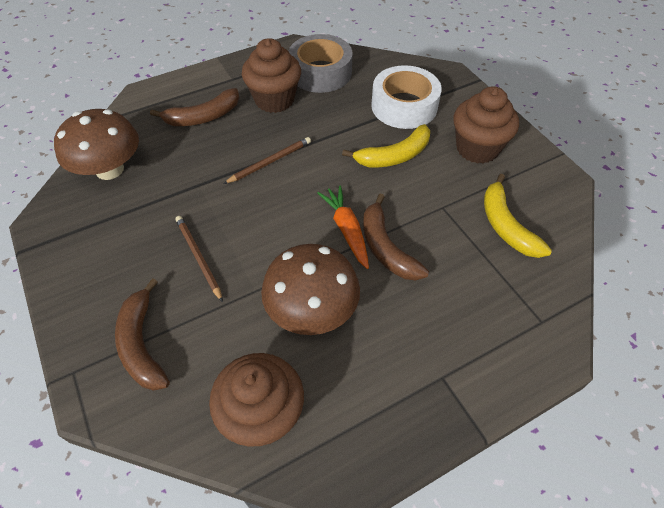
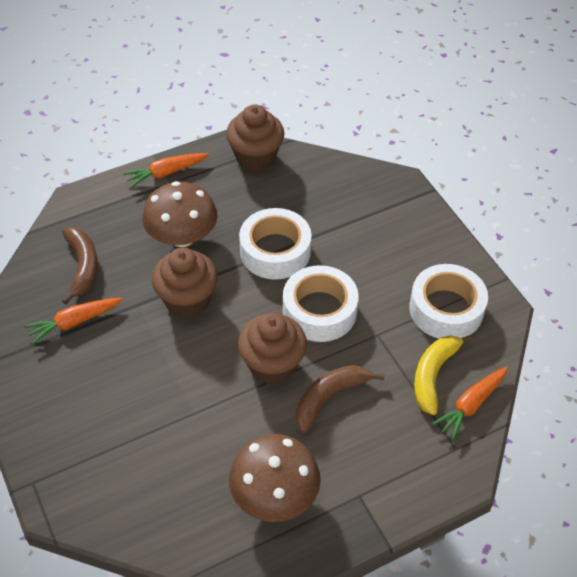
brown banana: [115,278,170,391] [150,88,239,126] [363,194,429,280] = 3 -> [62,227,98,305] [296,365,384,433] = 2
brown pencil: [175,216,223,302] [223,137,311,184] = 2 -> none = 0
grey tape: [288,34,353,93] = 1 -> none = 0
orange carrot: [317,185,369,269] = 1 -> [24,298,123,345] [123,153,209,188] [432,366,508,440] = 3
white tape: [371,65,442,129] = 1 -> [239,208,312,280] [283,265,359,342] [409,264,488,339] = 3
yellow banana: [342,124,430,167] [484,174,552,258] = 2 -> [414,335,474,415] = 1

